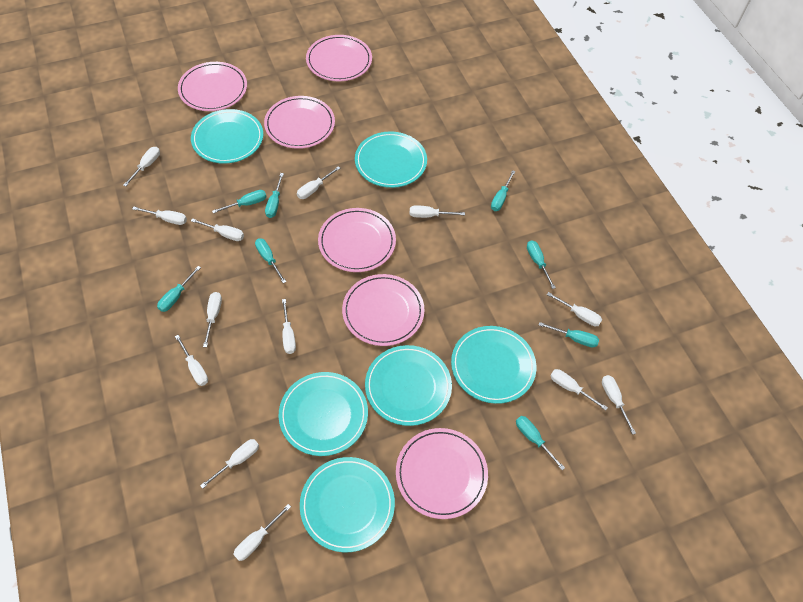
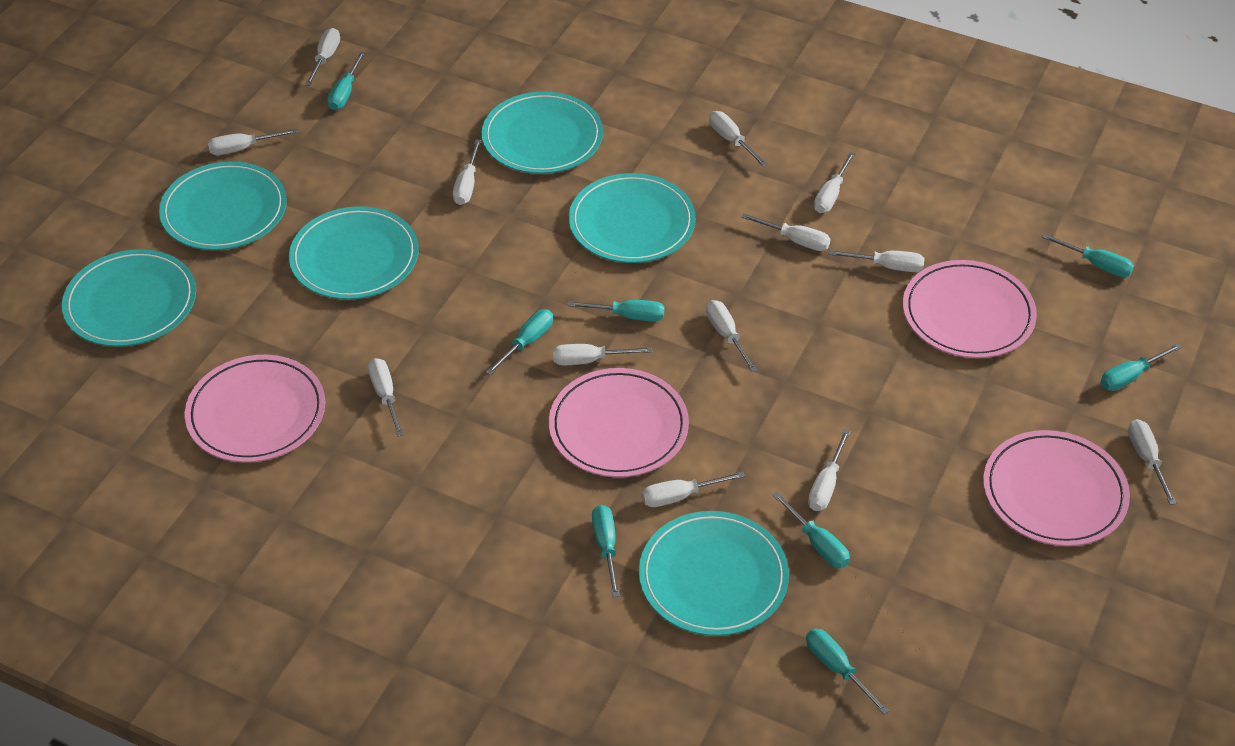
pink plate: [178,62,247,111] [264,96,335,149] [306,35,372,81] [318,208,396,272] [342,274,425,346] [396,428,488,519] = 6 -> [185,355,325,463] [549,368,689,477] [903,260,1037,358] [983,430,1130,546] = 4

